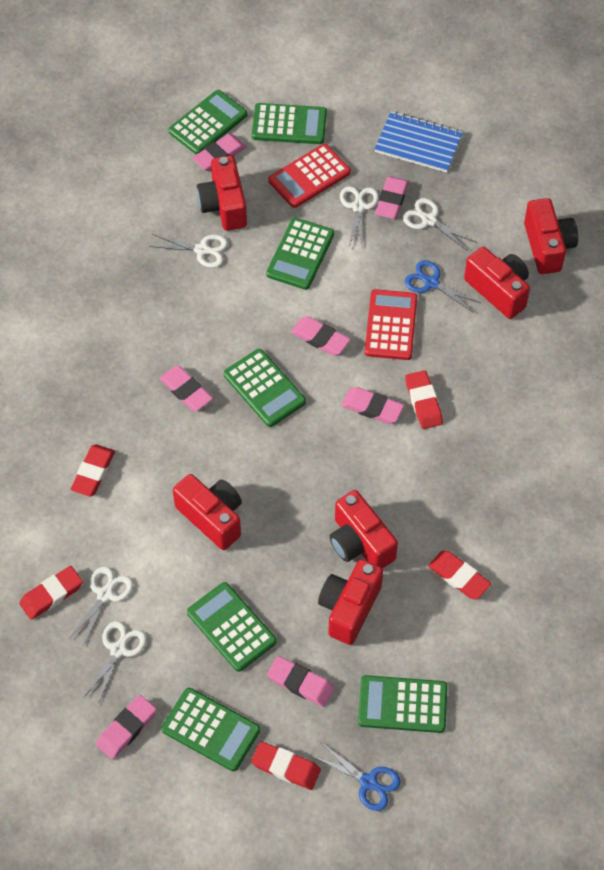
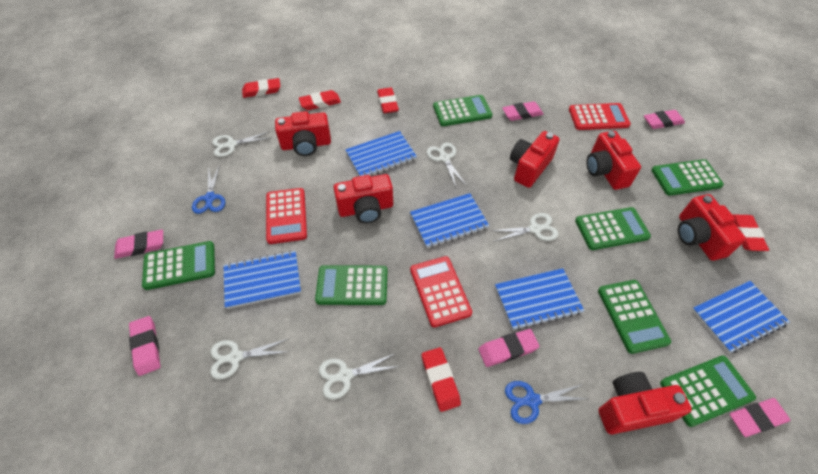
blue notebook: [375,111,463,173] = 1 -> [224,251,301,309] [345,131,417,176] [410,193,489,248] [495,268,585,330] [692,281,790,353] = 5
pink eraser: [96,695,157,760] [159,366,213,411] [192,134,246,172] [267,656,334,707] [291,316,350,356] [341,387,404,424] [375,176,409,219] = 7 -> [114,229,163,259] [129,316,161,376] [478,329,540,367] [502,101,543,121] [644,110,685,129] [730,398,790,437] = 6
red calculator: [268,144,351,208] [365,289,417,360] = 2 -> [266,188,307,244] [410,256,472,327] [569,103,631,130] = 3

